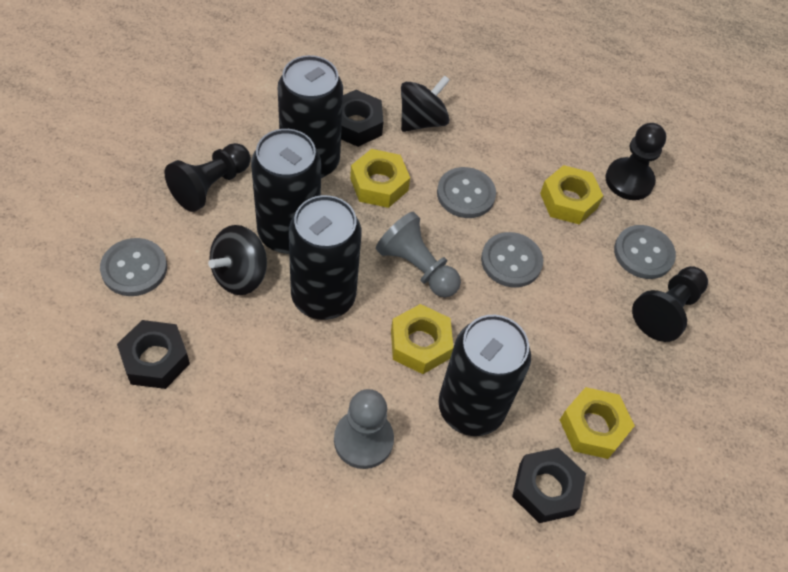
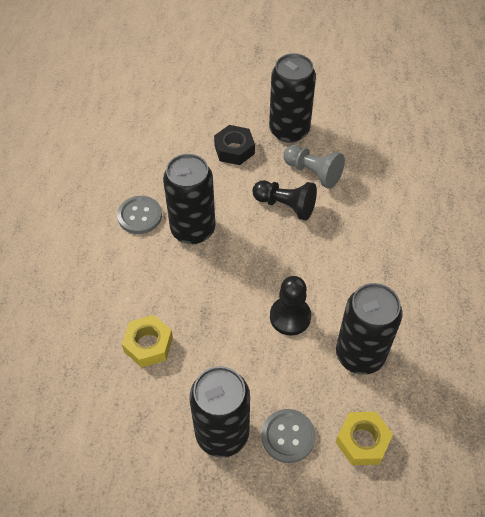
black nut: [117,320,190,389] [341,90,383,147] [512,448,586,523] = 3 -> [214,125,255,165] = 1
black pawn: [165,143,251,212] [605,123,666,200] [632,266,708,342] = 3 -> [252,180,317,220] [270,276,311,335] = 2
black spinning top: [208,225,267,295] [401,75,450,132] = 2 -> none = 0
grey button: [100,238,167,296] [437,167,496,218] [481,232,543,287] [614,225,676,279] = 4 -> [117,196,162,234] [261,409,315,463] = 2
grey pawn: [334,389,394,469] [376,212,461,297] = 2 -> [283,145,345,189] = 1
yellow nut: [350,149,410,208] [391,304,453,374] [540,165,603,224] [560,387,635,459] = 4 -> [122,315,173,368] [336,412,393,465] = 2

